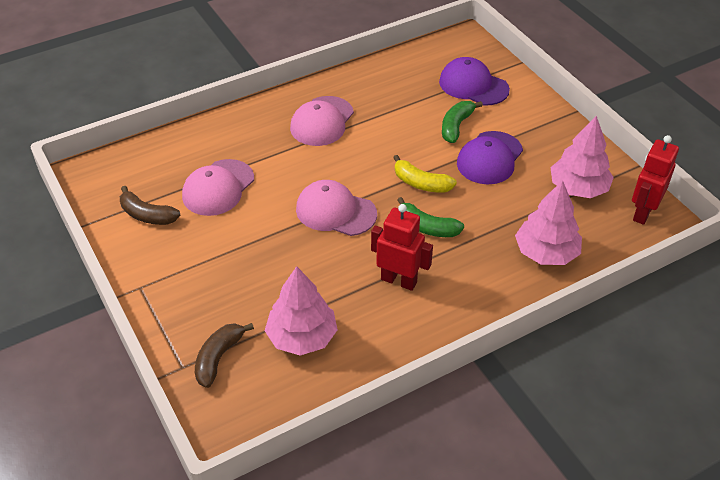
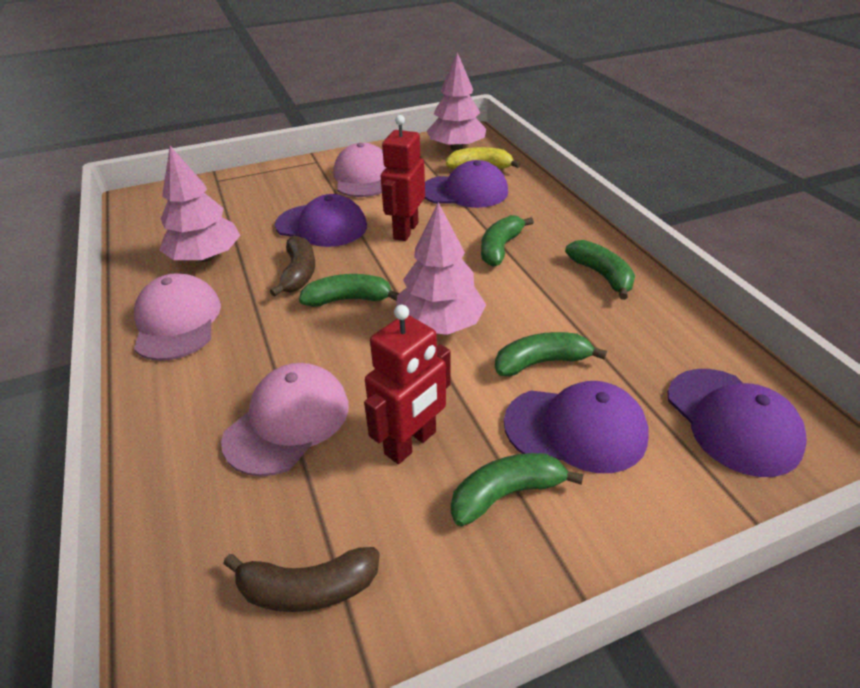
green banana: [397,197,464,237] [442,101,483,143] = 2 -> [299,274,399,307] [451,453,584,526] [481,215,534,267] [495,332,607,376] [565,240,635,300] = 5
purple cap: [439,57,510,105] [457,131,523,184] = 2 -> [275,194,367,247] [425,160,508,208] [504,381,649,473] [668,369,807,477] = 4

